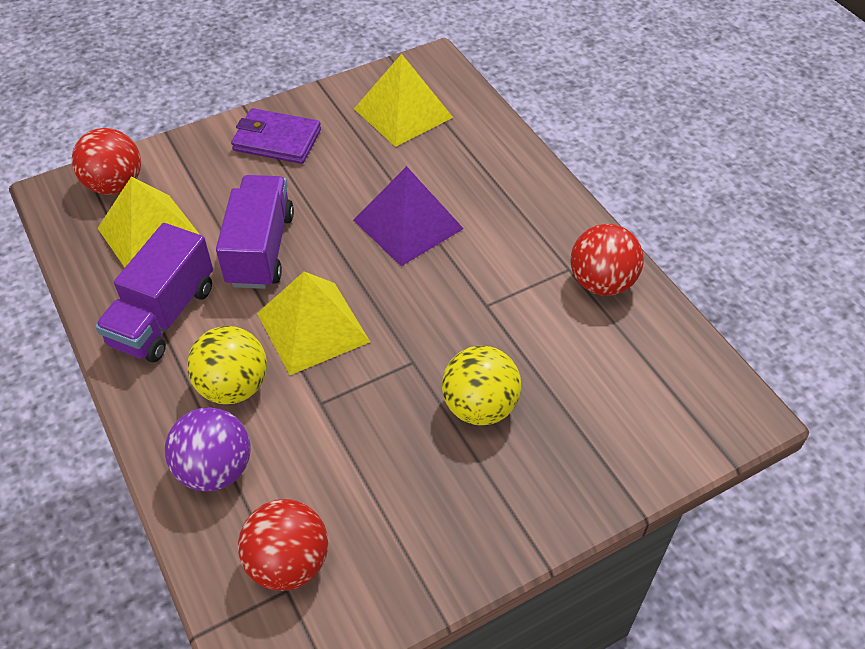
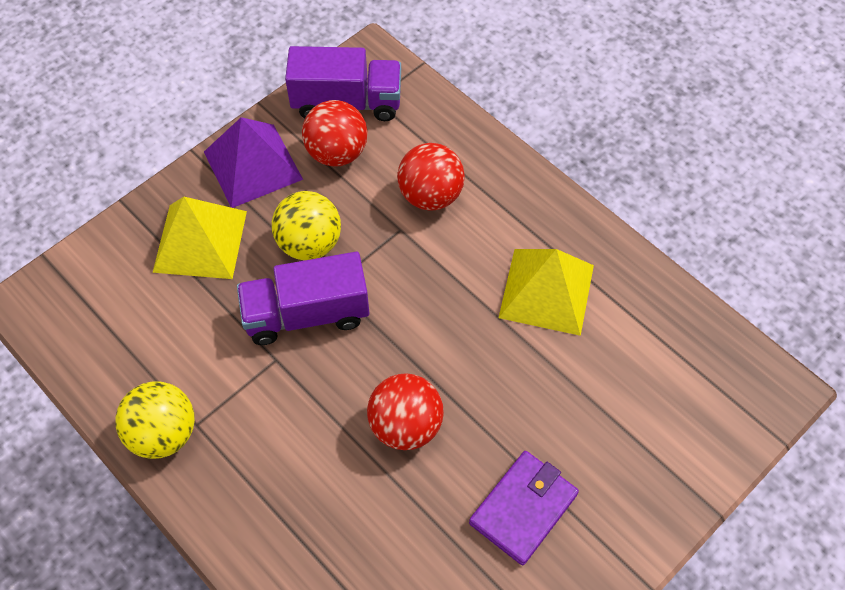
purple ball: [165,408,251,492] = 1 -> none = 0
yellow pyramid: [97,177,200,267] [257,271,370,375] [354,54,453,147] = 3 -> [152,197,247,279] [499,249,594,336] = 2

